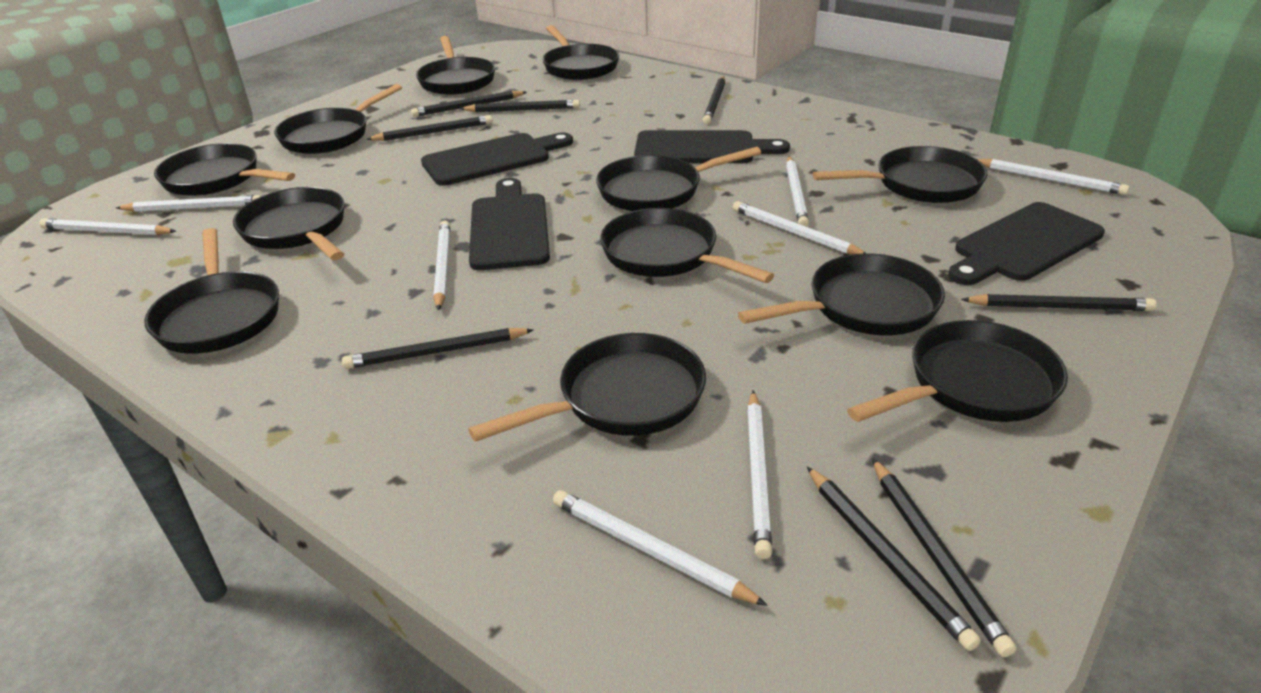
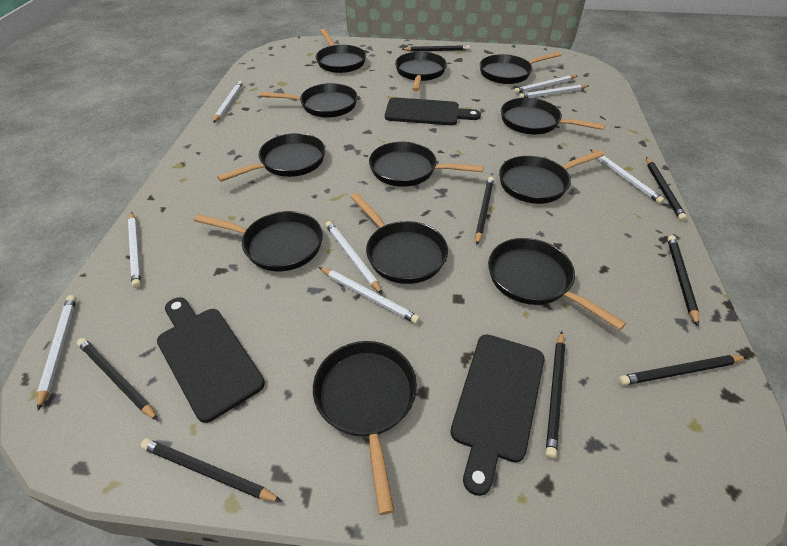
black cutting board: [421,133,573,186] [469,178,550,270] [634,130,790,163] [948,202,1105,285] = 4 -> [157,297,265,423] [385,97,481,125] [450,334,545,496] = 3

